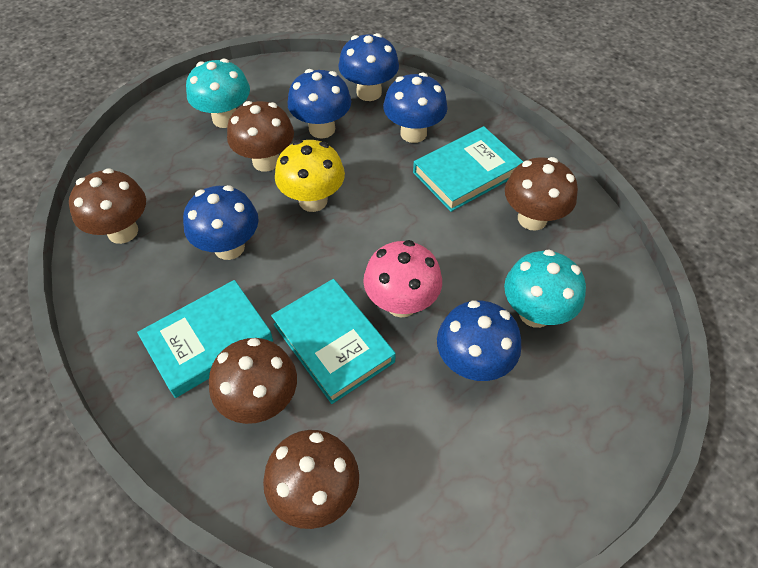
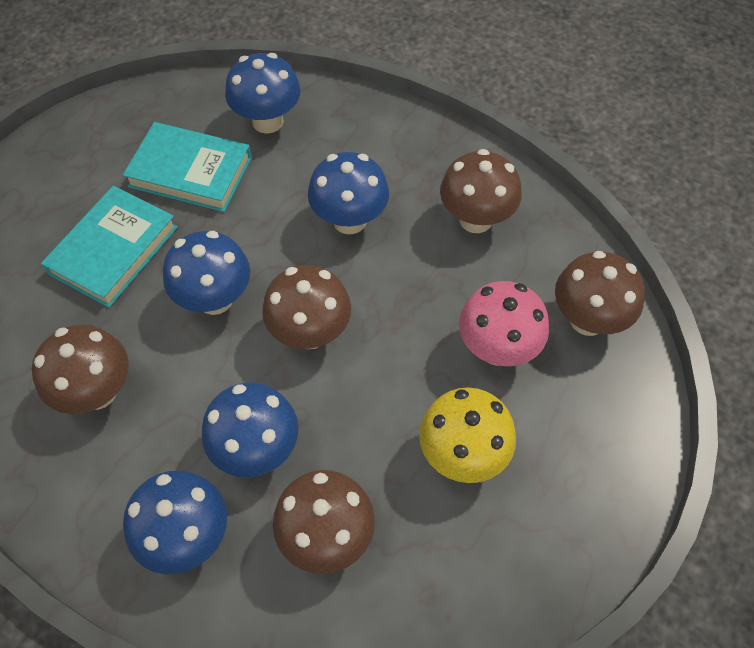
turquoise book: [137,280,273,398] [271,279,396,404] [413,126,523,212] = 3 -> [41,186,178,308] [123,122,252,212] = 2
turquoise mushroom: [186,59,250,128] [504,249,586,328] = 2 -> none = 0

